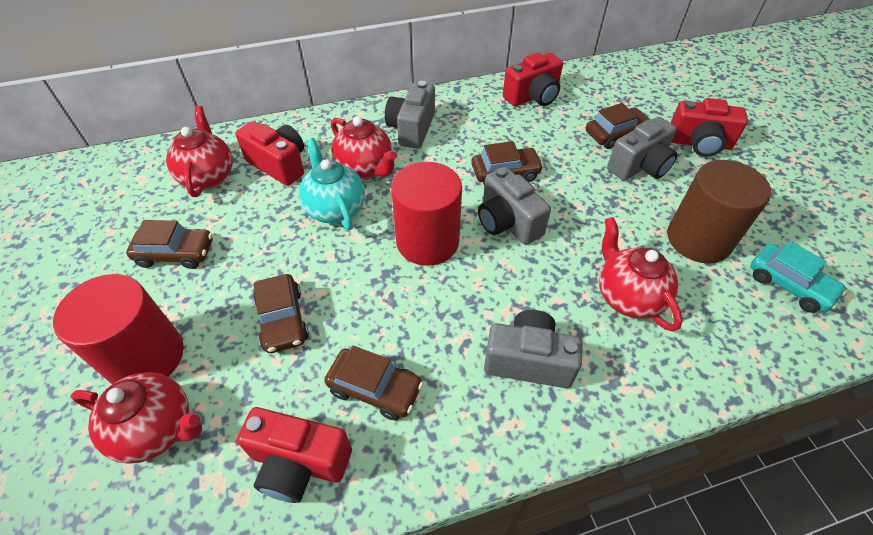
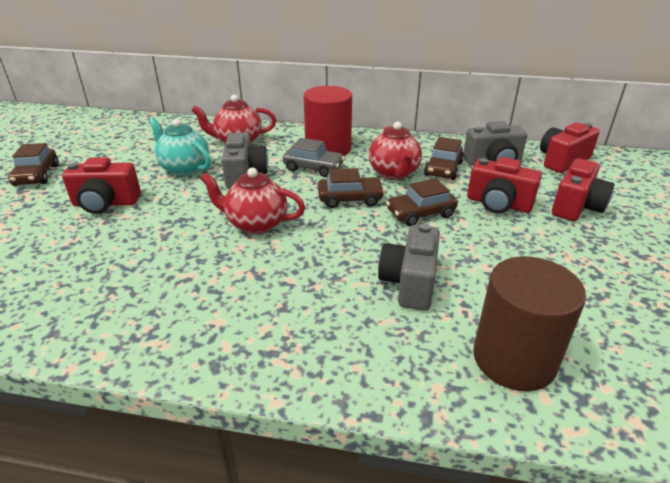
brown car: [126,220,213,269] [253,274,309,353] [324,346,423,421] [471,141,544,185] [586,103,650,149] = 5 -> [8,143,59,186] [318,168,385,208] [386,178,458,226] [424,137,464,180] = 4
grey camera: [385,81,435,149] [478,167,551,245] [484,310,582,388] [607,117,678,181] = 4 -> [222,133,268,189] [378,223,440,310] [463,121,527,166] = 3
grey car: none = 0 -> [283,138,345,177] = 1
red cylinder: [53,274,184,384] [391,162,462,266] = 2 -> [304,86,352,156] = 1
red teapot: [71,372,202,464] [166,106,233,197] [331,116,397,179] [599,217,683,332] = 4 -> [191,94,276,143] [200,168,305,234] [369,121,422,180] = 3
turquoise car: [750,241,847,313] = 1 -> none = 0

